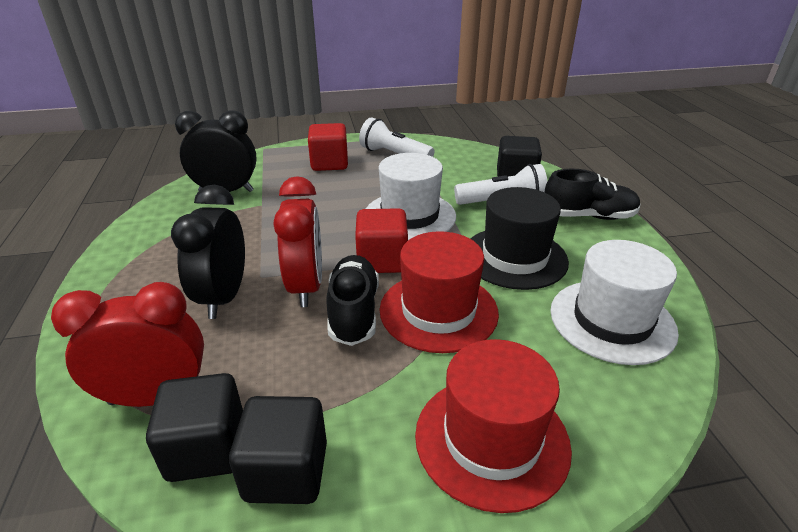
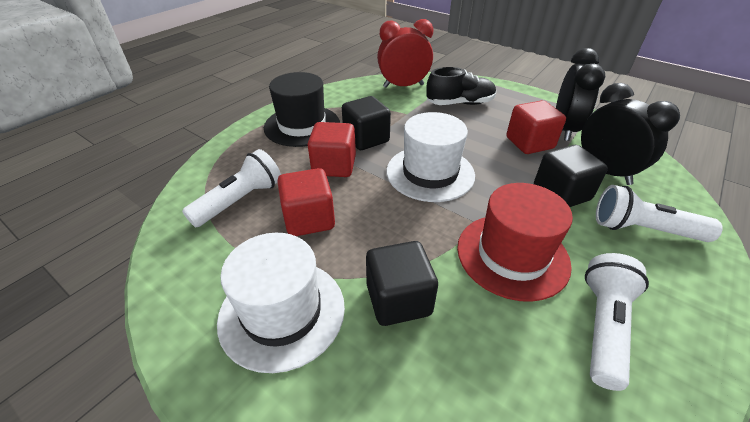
black shoe: [326,255,379,346] [545,169,640,220] = 2 -> [426,67,496,105] = 1
red clock: [51,282,204,407] [273,176,322,307] = 2 -> [377,19,433,88] = 1
red cube: [308,123,348,171] [355,208,408,273] = 2 -> [277,168,335,236] [308,122,356,177] [506,100,566,154] = 3
red hat: [380,231,499,353] [415,339,572,513] = 2 -> [457,183,573,302] = 1
white flashlight: [359,117,434,157] [454,164,547,205] = 2 -> [182,149,281,227] [585,253,649,391] [596,185,723,242] = 3

